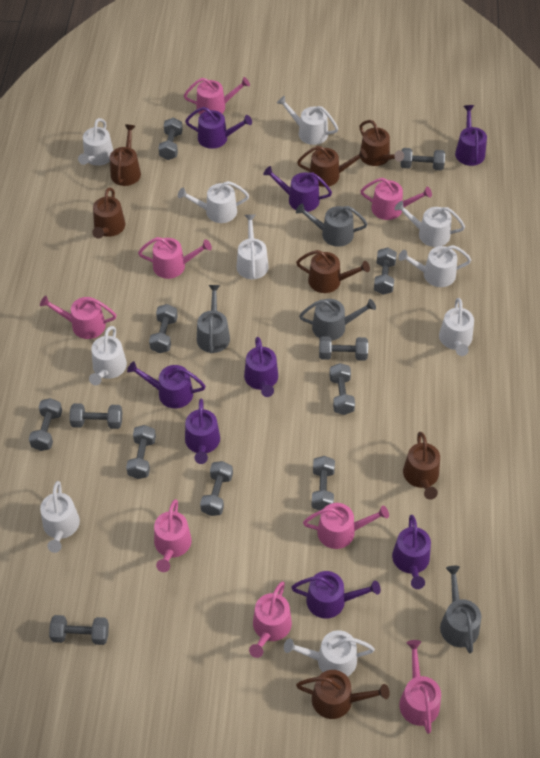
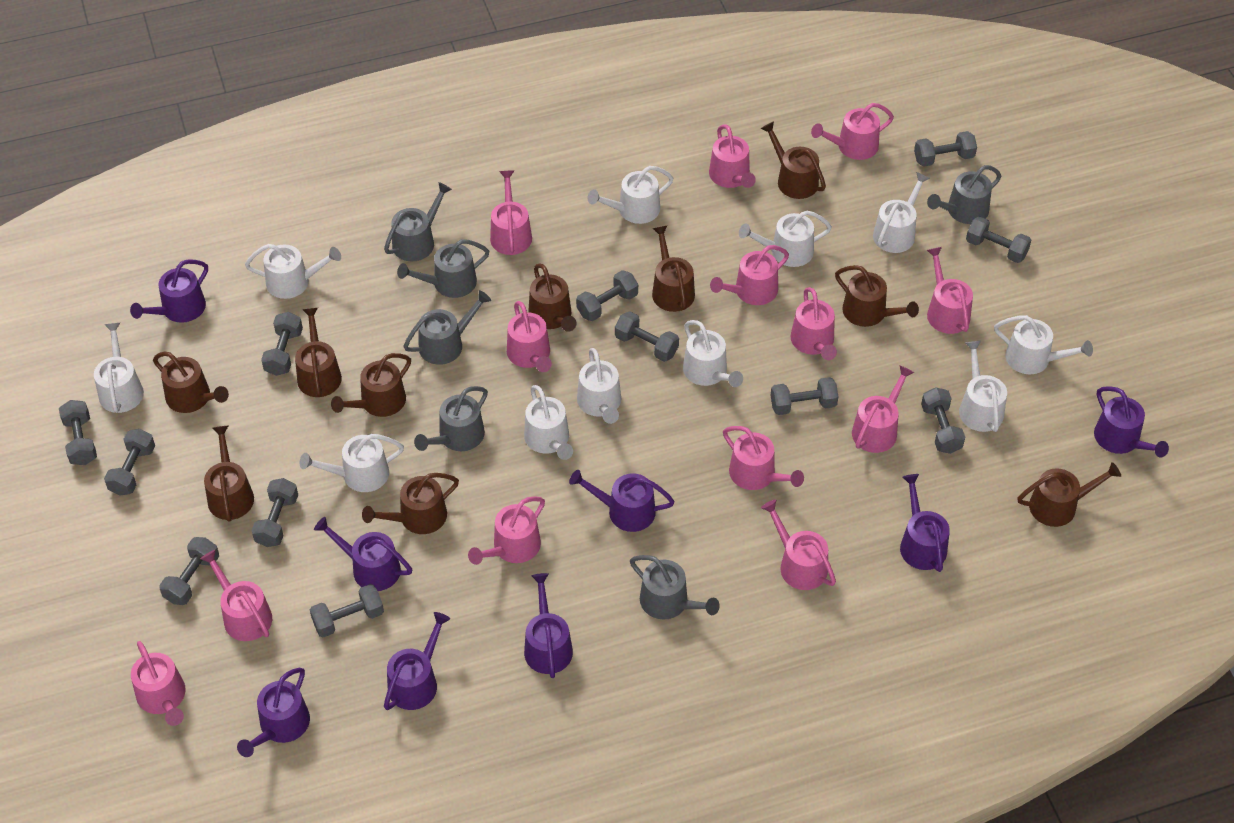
brown watering can: [92,188,125,239] [110,125,141,186] [296,250,370,293] [296,670,390,719] [297,146,367,187] [359,120,404,166] [403,432,440,500] = 7 -> [153,352,229,413] [204,426,254,522] [295,308,342,397] [331,353,411,417] [362,473,459,534] [528,263,577,332] [652,225,695,312] [761,121,826,199] [835,265,919,327] [1017,462,1121,527] = 10
grey watering can: [197,285,230,353] [296,204,368,247] [299,299,376,341] [440,566,481,653] = 4 -> [384,182,452,262] [397,239,489,298] [403,290,491,365] [414,386,488,451] [630,555,720,620] [927,165,1001,224] = 6
pink watering can: [40,296,116,339] [138,237,212,279] [154,499,192,572] [184,77,250,115] [249,581,292,658] [303,503,389,549] [360,178,432,220] [399,640,441,734] = 8 -> [131,641,186,726] [200,550,272,641] [468,496,545,565] [490,170,532,255] [507,301,552,372] [709,125,756,188] [710,245,789,305] [723,426,804,490] [761,500,836,590] [791,287,837,360] [811,103,894,160] [852,366,914,453] [927,247,973,334] = 13
white watering can: [40,481,80,553] [78,118,113,166] [89,326,127,385] [178,181,249,223] [236,214,269,279] [277,96,338,145] [284,630,375,677] [395,201,465,247] [398,245,471,287] [439,298,474,356] = 10 -> [94,322,144,413] [245,244,341,299] [300,434,404,492] [524,385,573,460] [577,348,621,424] [588,166,673,224] [683,320,743,387] [739,211,832,267] [873,172,930,253] [959,341,1007,432] [994,315,1093,374] = 11

